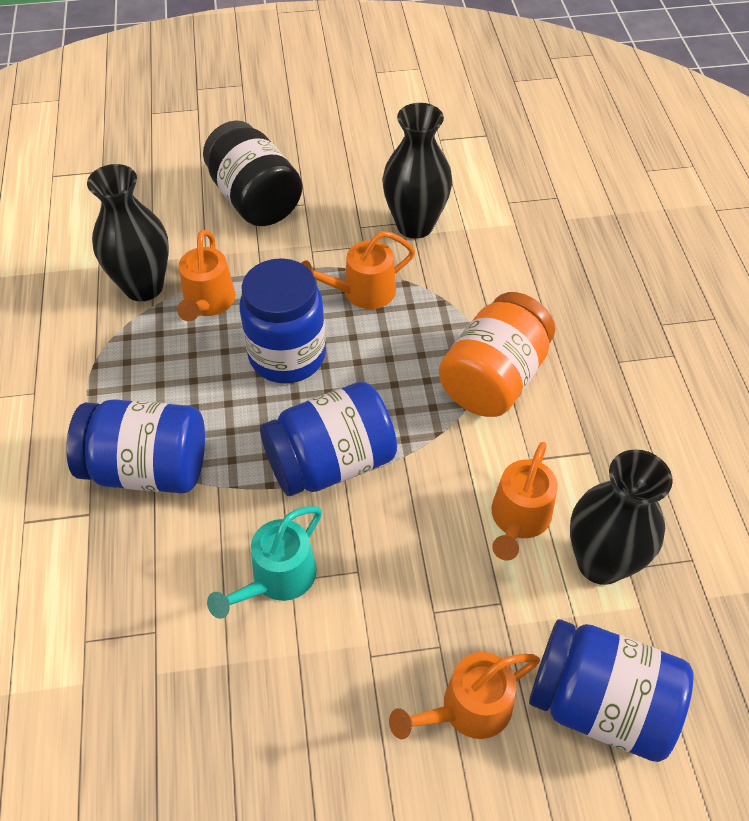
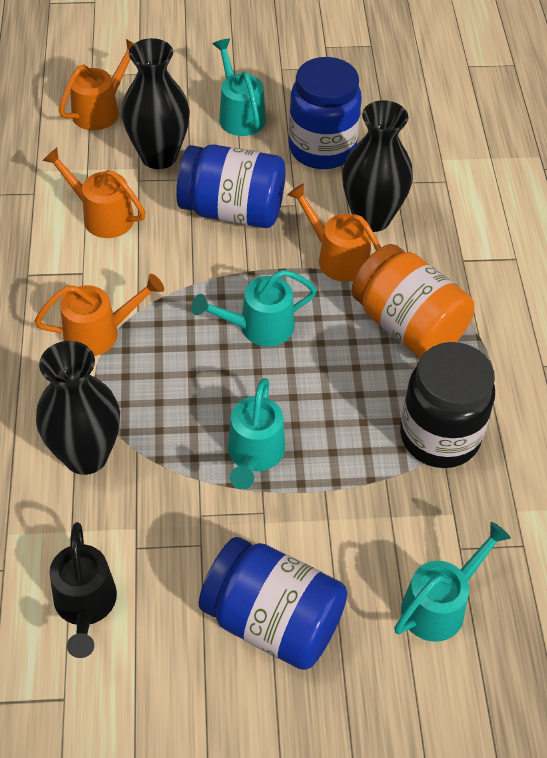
black watering can: none = 0 -> [49,522,117,658] = 1
blue jar: [66,399,205,493] [239,258,326,383] [260,382,397,496] [529,619,694,762] = 4 -> [176,144,286,228] [199,537,348,670] [289,57,362,169] = 3
turquoise watering can: [207,506,322,619] = 1 -> [191,270,317,346] [213,39,266,136] [228,378,285,490] [394,522,511,642] = 4

